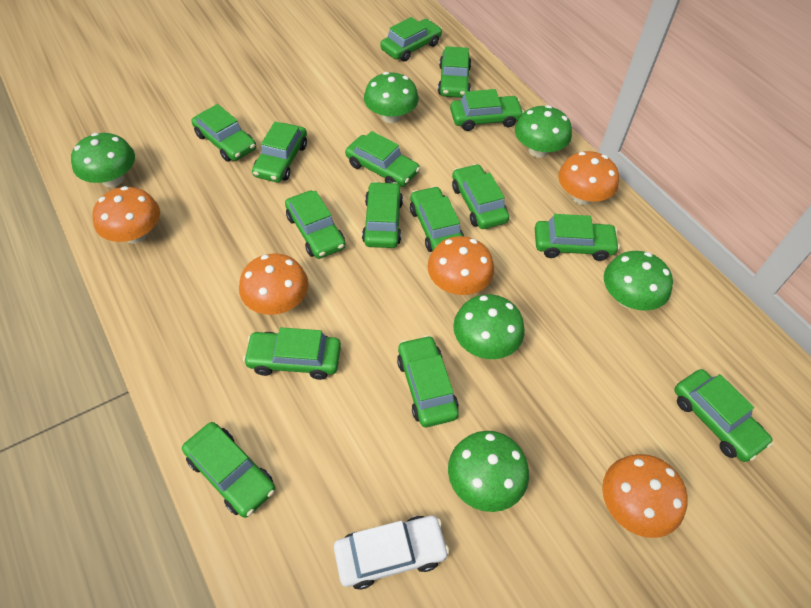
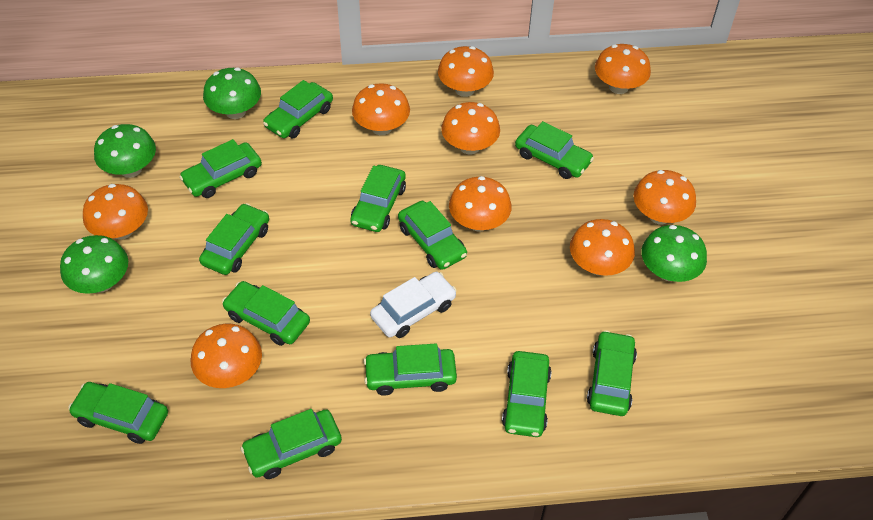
green car: [182,422,276,518] [191,104,256,162] [243,327,341,380] [252,122,307,182] [285,190,346,259] [345,131,420,187] [362,182,403,248] [380,17,442,62] [397,335,459,427] [410,186,464,252] [438,46,471,98] [450,89,524,131] [452,164,509,229] [535,214,620,261] [674,369,773,462] = 15 -> [68,382,168,444] [179,139,262,198] [199,203,269,275] [222,281,310,346] [241,409,342,479] [263,80,333,138] [350,165,406,232] [364,344,457,396] [398,201,467,270] [502,351,552,437] [515,121,594,179] [587,330,637,416] = 12
green mushroom: [71,133,135,187] [364,72,419,123] [448,431,529,512] [453,294,525,359] [515,105,572,158] [604,251,673,311] = 6 -> [60,235,128,294] [94,124,156,178] [203,68,261,119] [641,225,707,282] = 4
orange mushroom: [92,186,160,244] [239,253,308,315] [427,236,494,295] [558,151,619,205] [602,454,688,538] = 5 -> [83,184,148,240] [191,323,262,388] [352,83,410,135] [438,46,494,97] [441,102,500,154] [449,176,512,232] [570,219,635,276] [595,44,651,94] [634,170,696,224] = 9

